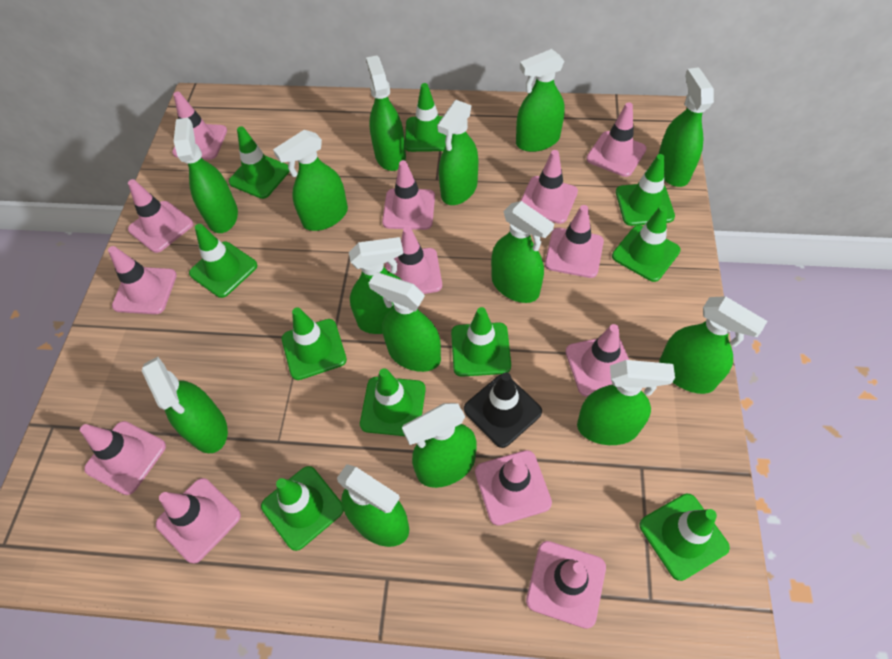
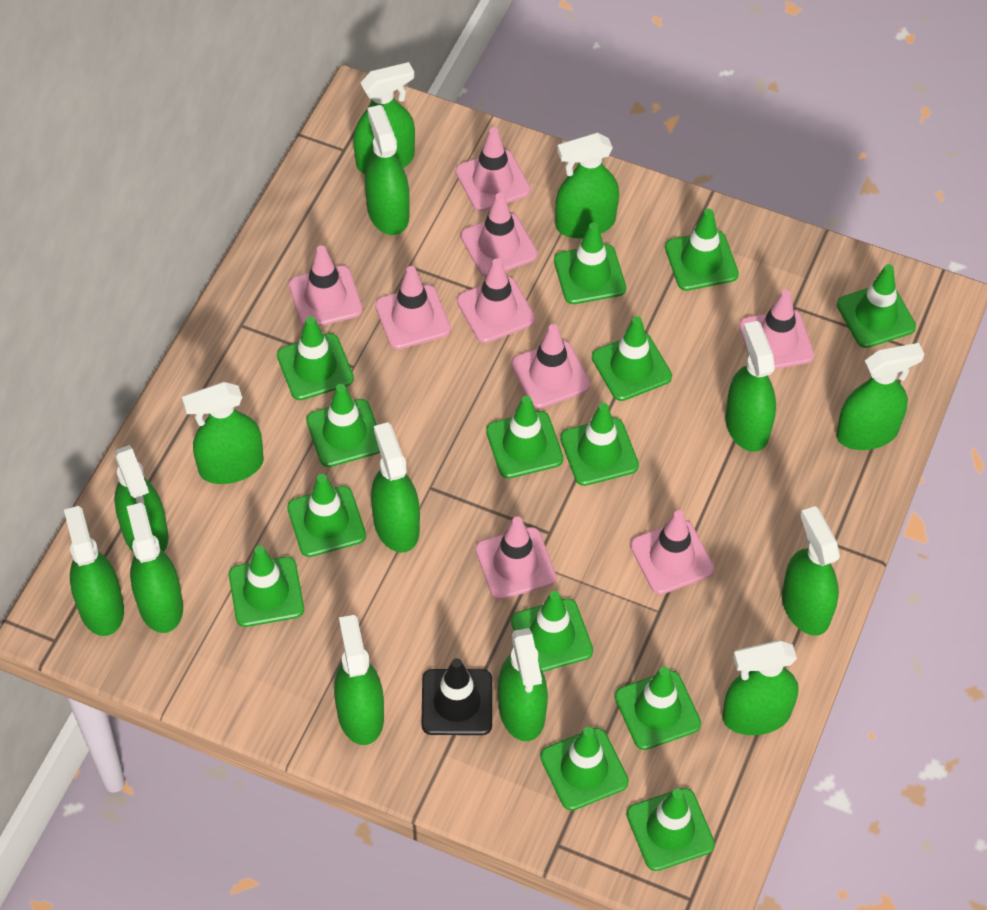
green traffic cone: [189,224,257,298] [229,126,290,199] [261,466,344,551] [282,307,347,380] [360,368,426,436] [405,83,446,152] [451,307,511,377] [612,205,681,282] [616,154,675,226] [640,494,730,581] = 10 -> [229,546,304,627] [277,316,354,400] [287,474,366,557] [306,384,380,467] [486,396,563,479] [511,591,593,672] [540,727,629,811] [554,222,626,304] [560,403,639,486] [592,316,672,401] [615,667,701,750] [627,788,715,871] [665,209,739,291] [837,264,916,348] = 14
pink traffic cone: [80,421,166,495] [108,246,177,314] [128,179,193,253] [156,478,241,564] [172,92,227,160] [382,160,435,230] [385,227,442,294] [475,450,552,526] [521,150,578,224] [526,541,606,629] [545,205,604,278] [566,324,629,396] [586,102,647,177] = 13 -> [289,245,363,327] [375,266,451,349] [456,127,531,211] [457,258,536,343] [461,193,538,277] [476,517,556,600] [511,324,591,408] [630,510,714,595] [739,290,814,369] = 9

